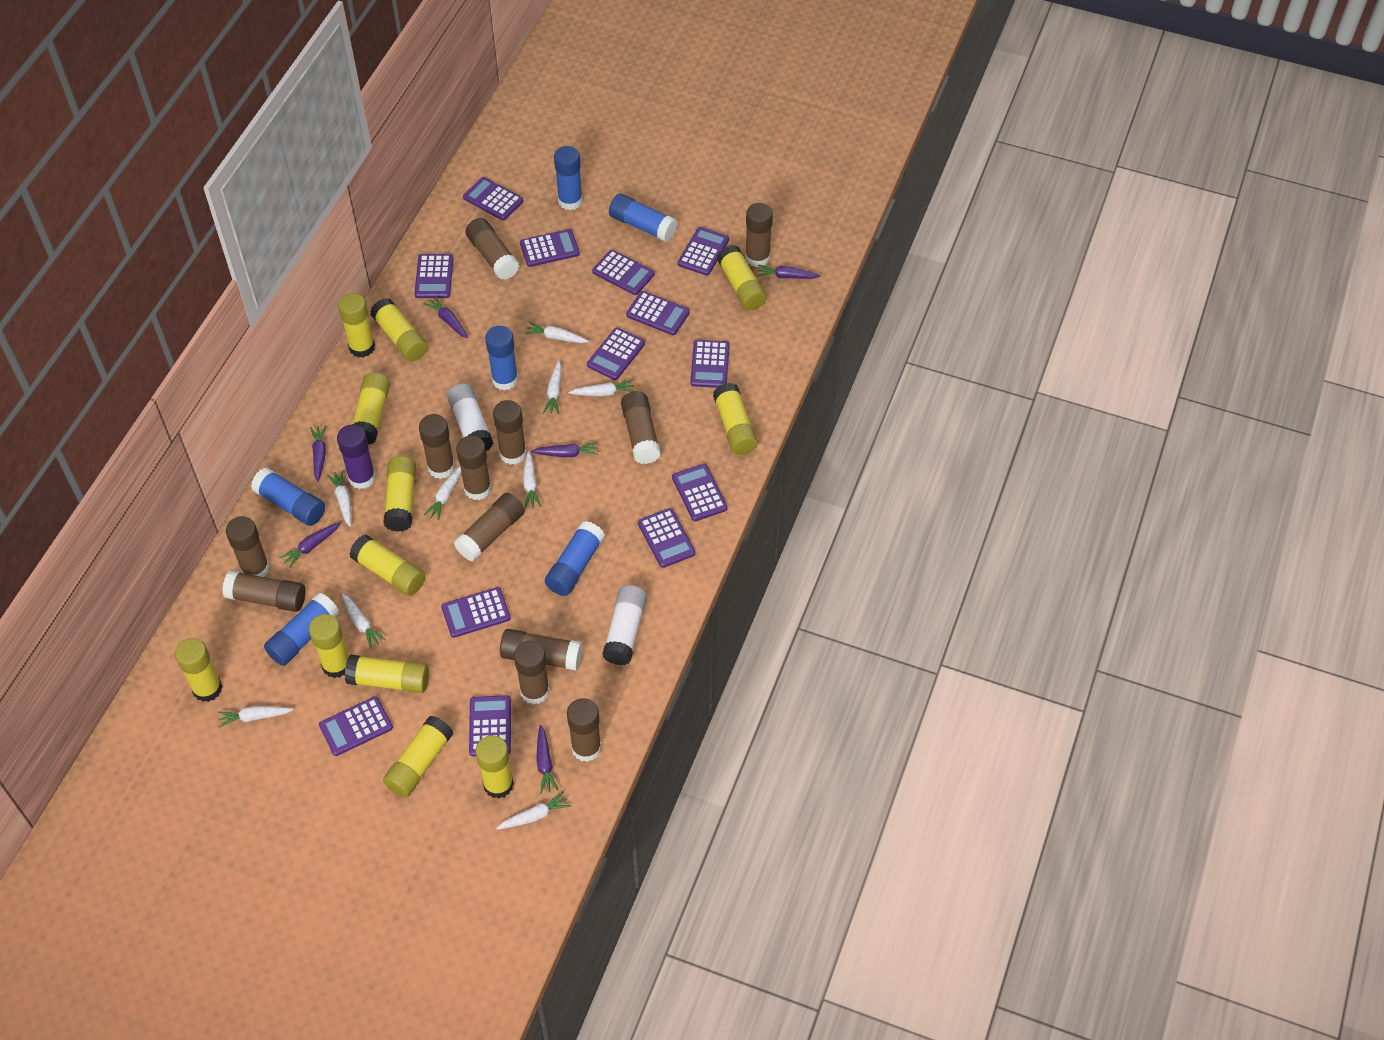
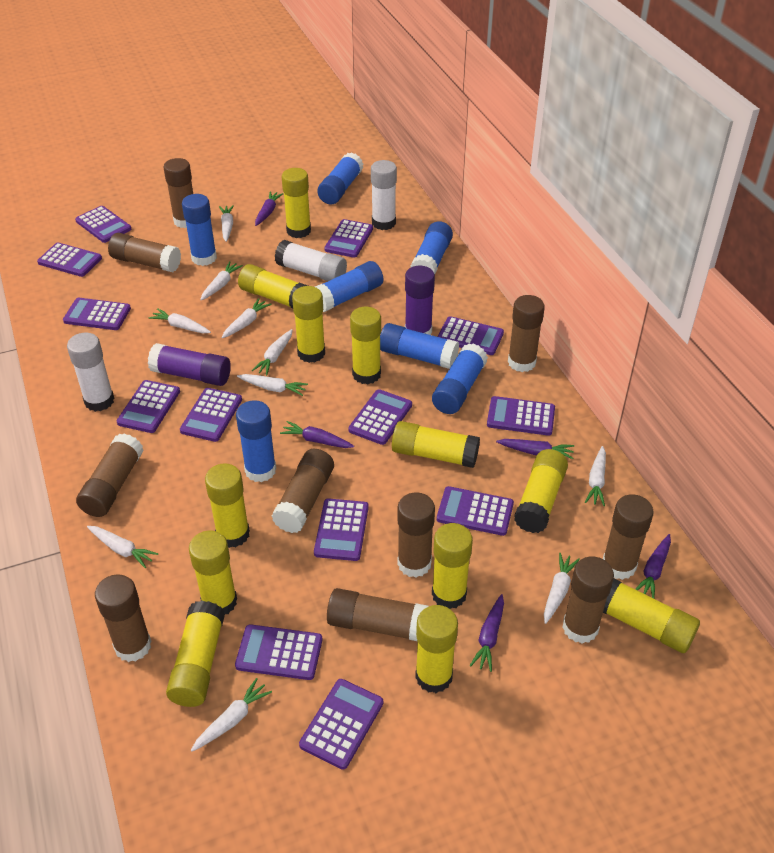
blue glue stick: [251,468,325,526] [264,593,339,666] [485,326,518,391] [545,521,605,596] [554,146,583,210] [609,194,677,242] = 6 -> [182,194,217,266] [236,400,276,482] [315,261,383,312] [317,152,363,204] [380,323,459,369] [410,221,453,274] [432,343,488,414] = 7
brown glue stick: [223,570,306,612] [226,516,270,577] [419,414,455,479] [454,493,525,562] [456,436,491,500] [465,218,519,280] [493,400,526,465] [500,629,582,671] [514,641,550,705] [567,698,601,762] [621,391,661,464] [745,203,773,267] = 12 -> [76,433,143,517] [95,574,151,662] [108,233,181,272] [164,158,193,228] [271,449,334,533] [327,588,429,641] [397,492,435,578] [508,295,545,372] [562,556,614,644] [603,494,654,580] = 10
purple carrot: [279,522,341,568] [310,425,326,482] [424,296,468,338] [531,442,599,458] [536,725,559,794] [757,265,821,279] = 6 -> [255,191,283,226] [280,421,354,448] [470,594,504,672] [496,439,574,459] [635,534,671,598] = 5
purple glue stick: [337,425,376,489] = 1 -> [148,343,231,386] [405,266,435,335] = 2
white carrot: [218,706,293,727] [327,470,351,527] [342,593,386,649] [424,466,461,520] [496,791,571,830] [523,451,541,508] [525,322,589,343] [543,361,561,414] [568,379,635,397] = 9 -> [87,526,158,568] [148,308,211,333] [191,678,272,752] [200,261,243,300] [219,205,234,242] [221,298,272,338] [237,374,308,396] [252,329,293,375] [544,553,580,624] [585,446,606,506] = 10
white glue stick: [447,383,493,451] [602,585,647,665] = 2 -> [67,333,114,412] [275,240,347,281] [371,160,397,230] = 3

